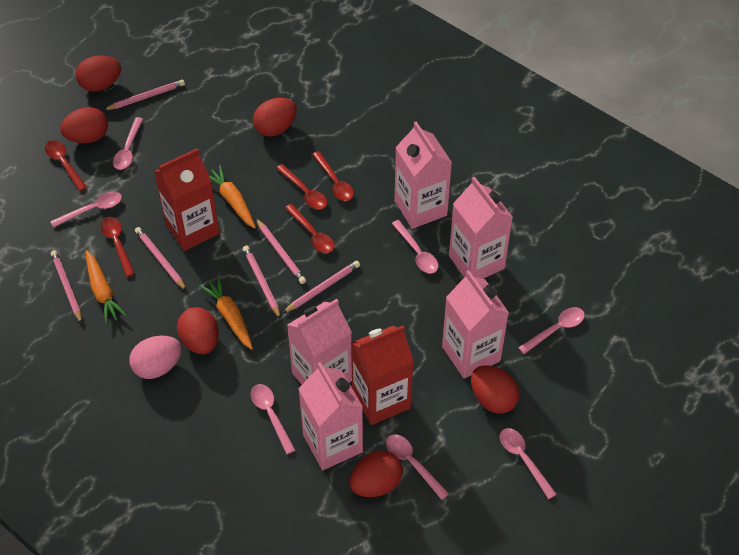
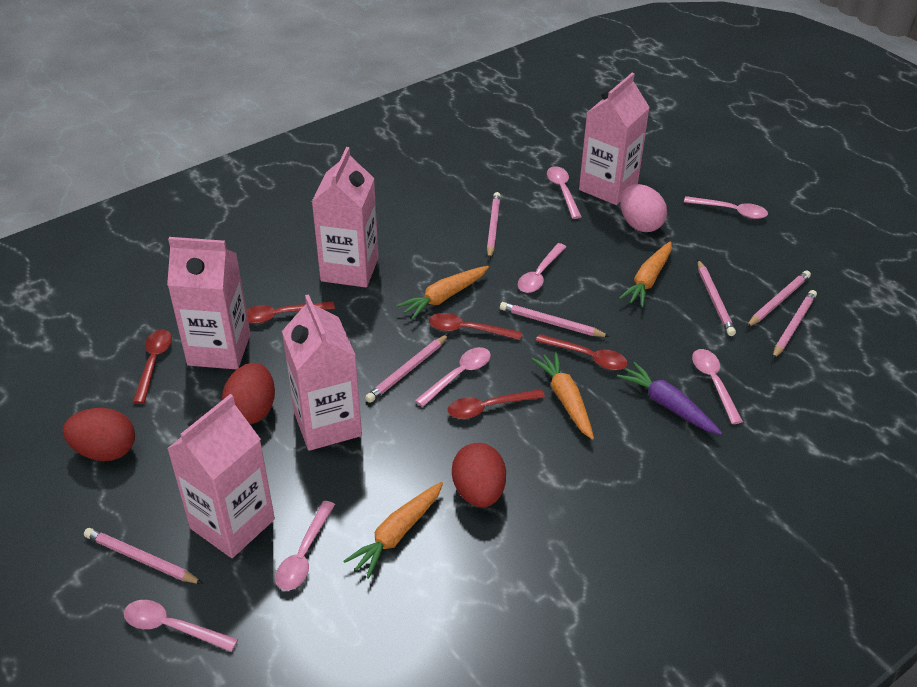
orange carrot: [86,250,127,324] [199,276,253,350] [209,165,256,229] = 3 -> [344,482,443,579] [396,266,489,320] [531,352,594,440] [619,241,672,307] = 4
pink pencil: [51,250,82,324] [104,80,185,110] [135,227,187,291] [243,246,281,319] [256,218,306,284] [283,261,360,313] = 6 -> [84,528,203,584] [365,334,449,403] [487,192,501,259] [500,302,610,337] [697,260,736,336] [747,271,811,327] [772,290,817,359] = 7
purple carrot: none = 0 -> [617,362,722,435] = 1
red carton: [154,148,220,251] [351,326,414,425] = 2 -> none = 0
red egg: [60,107,108,143] [76,55,121,92] [177,307,219,354] [253,98,297,136] [350,451,403,497] [471,365,519,414] = 6 -> [63,408,135,461] [222,363,275,424] [452,443,506,507] = 3

